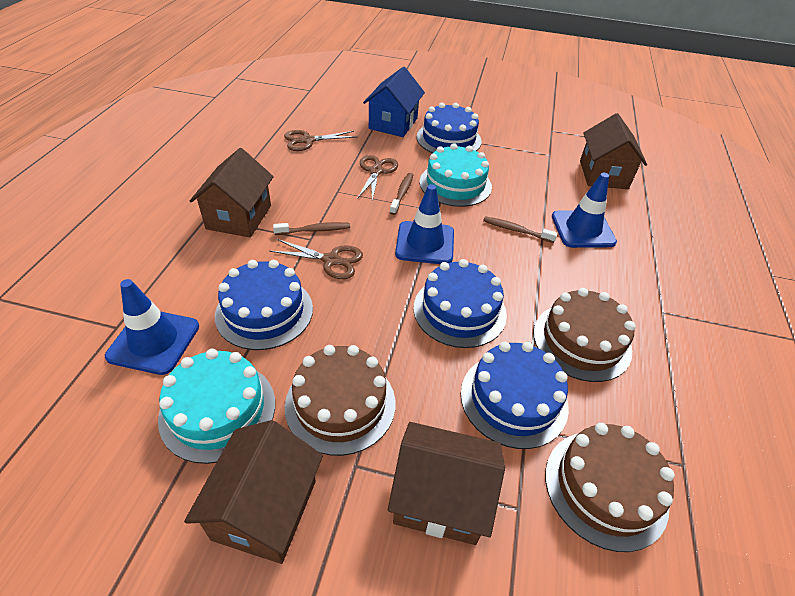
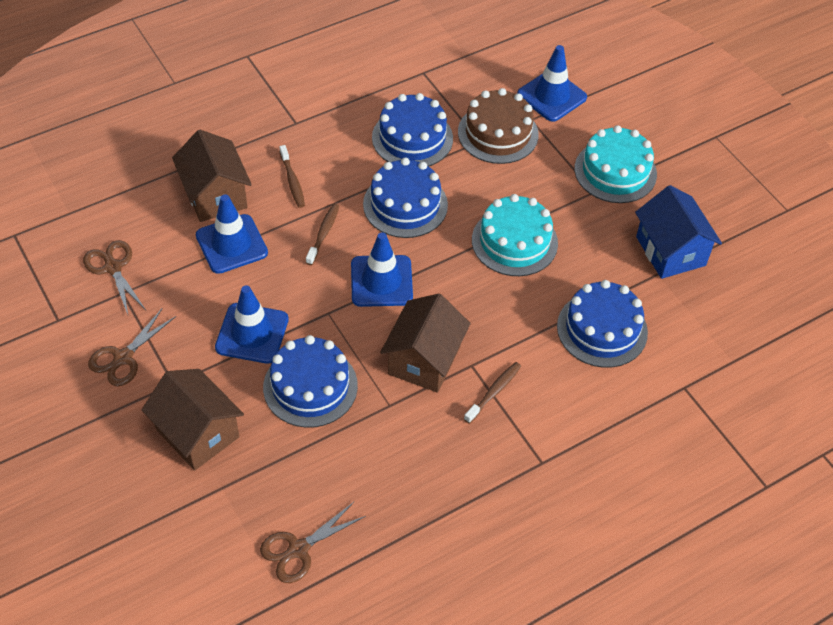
blue traffic cone: [105,279,199,375] [395,184,454,264] [552,173,617,248] = 3 -> [196,194,268,274] [215,286,289,364] [351,232,413,307] [517,45,587,122] = 4
brown cake: [285,345,395,456] [534,288,636,382] [545,423,675,552] = 3 -> [458,88,539,164] = 1
brown house: [184,420,323,564] [190,148,274,238] [388,422,505,545] [580,113,647,189] = 4 -> [142,369,244,471] [172,130,252,222] [380,294,471,393] = 3

